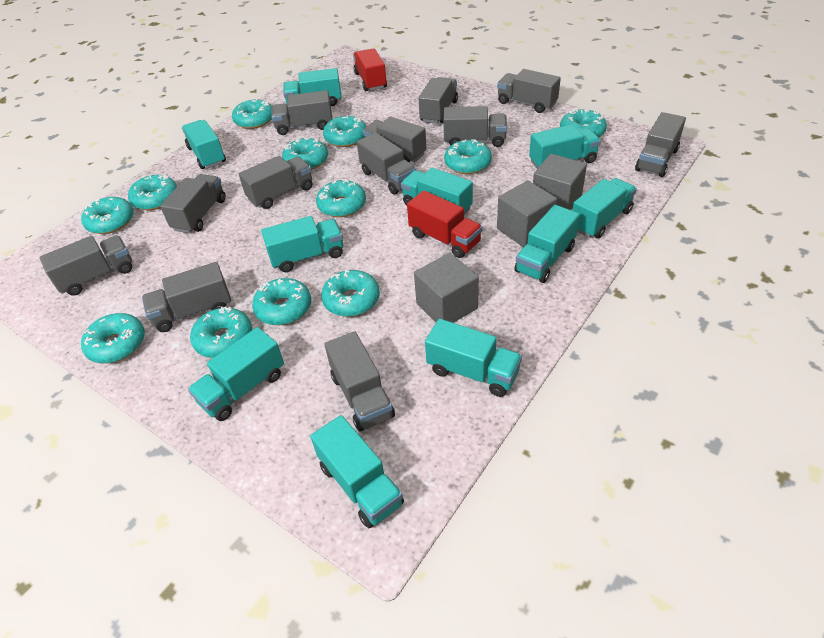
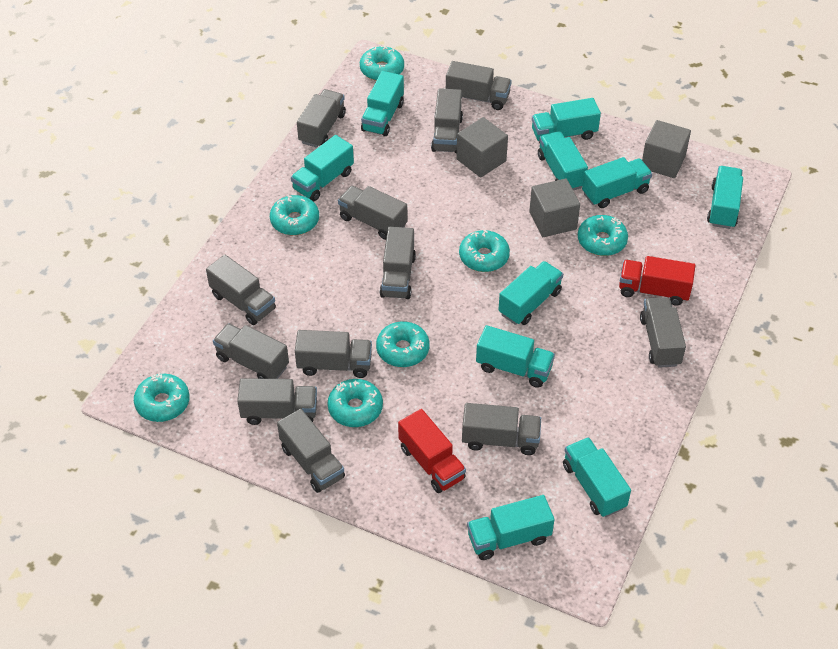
turquoise donut: [81,197,134,234] [81,313,145,363] [128,174,177,210] [190,307,252,358] [232,99,272,129] [252,278,311,325] [282,137,328,170] [316,179,366,217] [321,270,380,317] [323,116,366,147] [444,139,492,174] [560,109,607,137] = 12 -> [134,373,190,422] [270,195,319,235] [328,379,383,427] [360,46,404,81] [376,321,430,367] [459,230,510,272] [578,215,628,256] = 7

